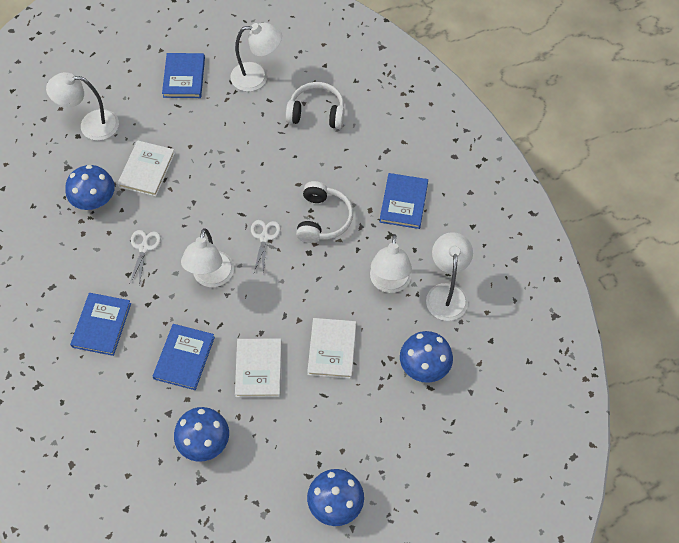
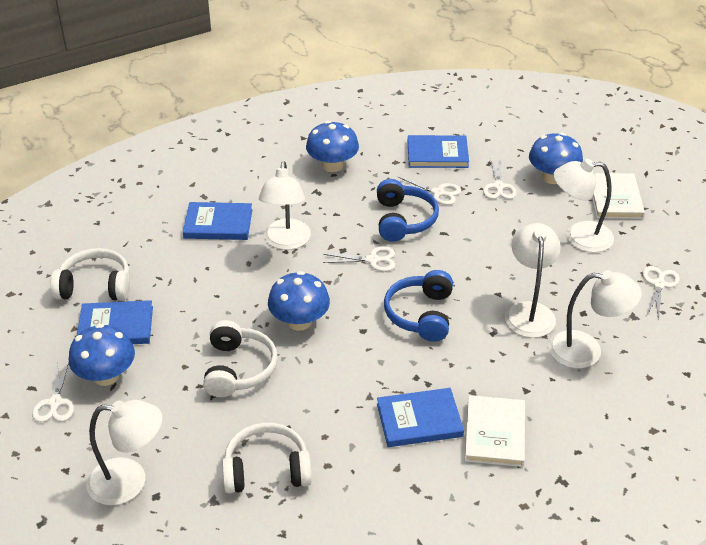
blue headphones: none = 0 -> [377,179,439,242] [384,270,453,342] = 2
white book: [117,140,175,197] [235,338,282,397] [307,318,357,379] = 3 -> [465,395,525,467] [592,173,645,219] = 2
white headphones: [286,82,345,129] [296,181,353,243] = 2 -> [50,248,130,301] [203,320,278,397] [222,423,312,494] = 3
white scissors: [130,230,161,286] [251,220,281,275] = 2 -> [32,361,74,422] [323,246,395,272] [397,176,461,205] [483,158,516,199] [643,266,680,319] = 5

